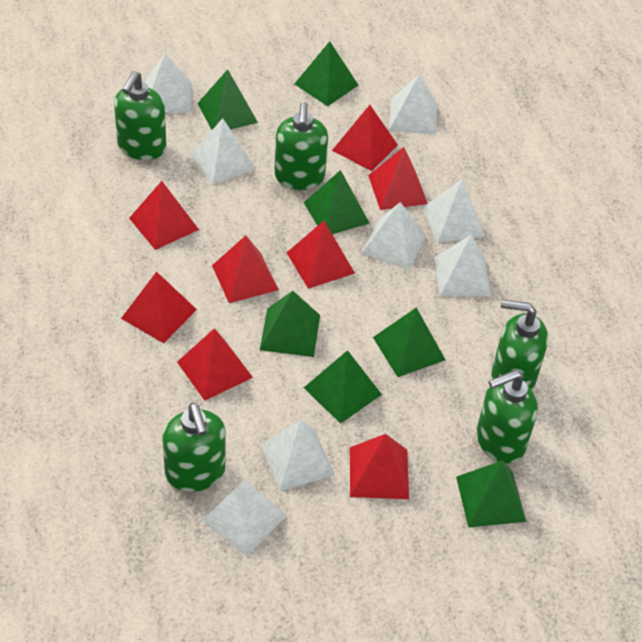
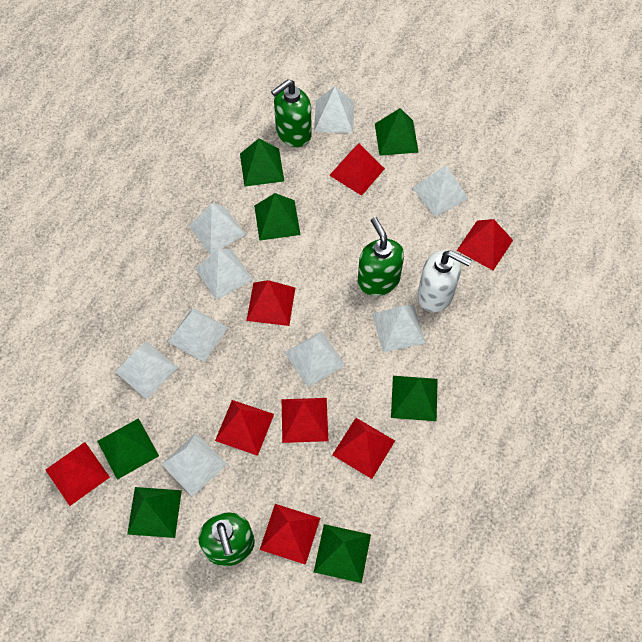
green soap dispenser: [114,71,166,160] [162,403,226,492] [274,102,328,190] [476,370,538,463] [491,300,548,390] = 5 -> [198,512,255,566] [271,79,312,147] [358,217,404,296] = 3
white pyramid: [144,53,191,113] [190,118,256,185] [201,480,287,556] [260,420,335,491] [361,202,426,270] [389,74,437,135] [423,179,485,243] [434,235,491,297] = 8 -> [116,342,178,400] [161,433,227,497] [168,308,228,362] [189,203,246,255] [195,249,253,300] [285,331,345,387] [314,86,354,133] [372,305,425,352] [412,165,469,217] = 9
white soap dispenser: none = 0 -> [418,250,472,312] = 1

